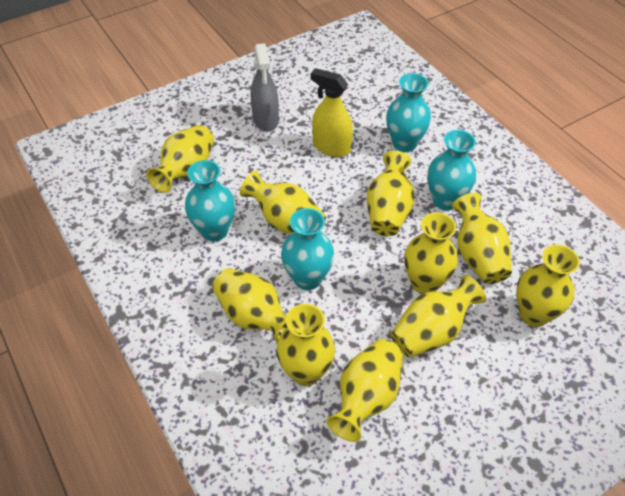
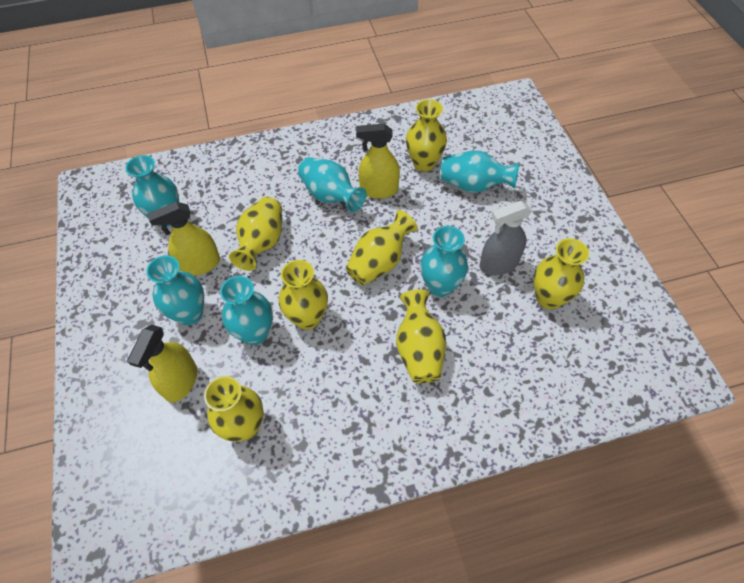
turquoise vase: [185,160,235,241] [281,208,334,290] [386,73,431,152] [427,130,476,211] = 4 -> [125,155,179,227] [146,256,204,325] [220,276,273,345] [298,157,367,212] [420,226,468,297] [440,150,519,193] = 6
yellow spray bottle: [310,68,353,157] = 1 -> [127,325,197,402] [147,202,220,276] [356,123,400,199] = 3
yellow vase: [146,125,214,193] [212,268,287,343] [240,170,326,234] [276,304,335,386] [326,339,403,442] [367,151,415,236] [391,275,486,358] [404,212,458,294] [452,193,512,284] [516,245,580,327] = 10 -> [204,376,264,442] [229,197,282,271] [279,260,328,330] [346,210,418,285] [396,289,446,383] [406,99,447,172] [533,238,589,309] = 7

